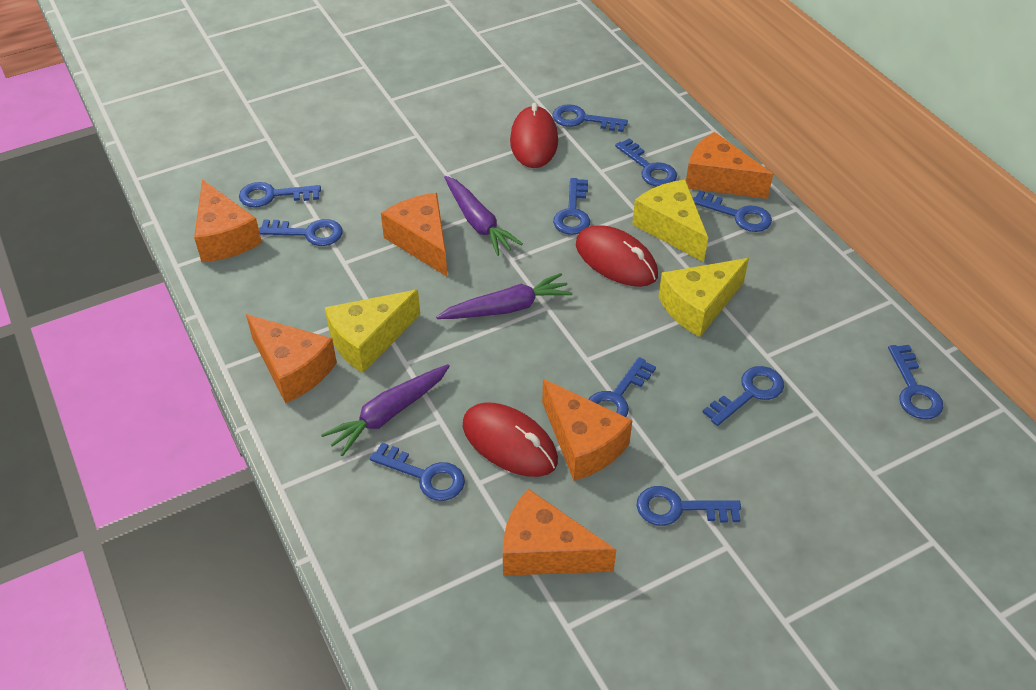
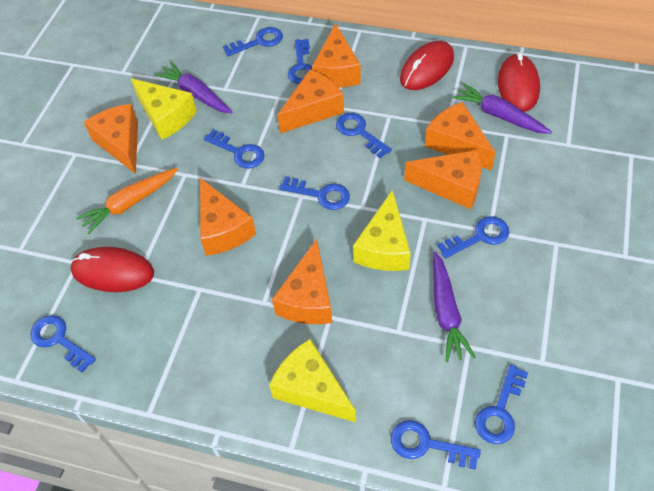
blue key: [239,182,321,207] [259,219,343,246] [370,442,465,501] [552,104,628,132] [553,178,590,235] [588,357,656,417] [615,138,677,187] [636,486,741,526] [693,190,772,232] [702,366,784,426] [888,345,944,419] = 11 -> [30,315,96,373] [204,129,264,169] [223,27,283,56] [279,176,350,210] [288,39,312,84] [336,113,392,158] [391,420,481,470] [437,216,509,259] [475,365,528,444] = 9
orange carrot: none = 0 -> [76,168,178,234] = 1
orange cheese: [194,179,262,262] [246,314,337,403] [381,193,447,276] [503,489,616,576] [542,379,633,481] [686,132,773,199] = 6 -> [84,104,138,174] [200,178,256,256] [272,239,332,324] [277,69,344,133] [312,23,361,88] [404,150,482,209] [425,102,496,171] = 7

